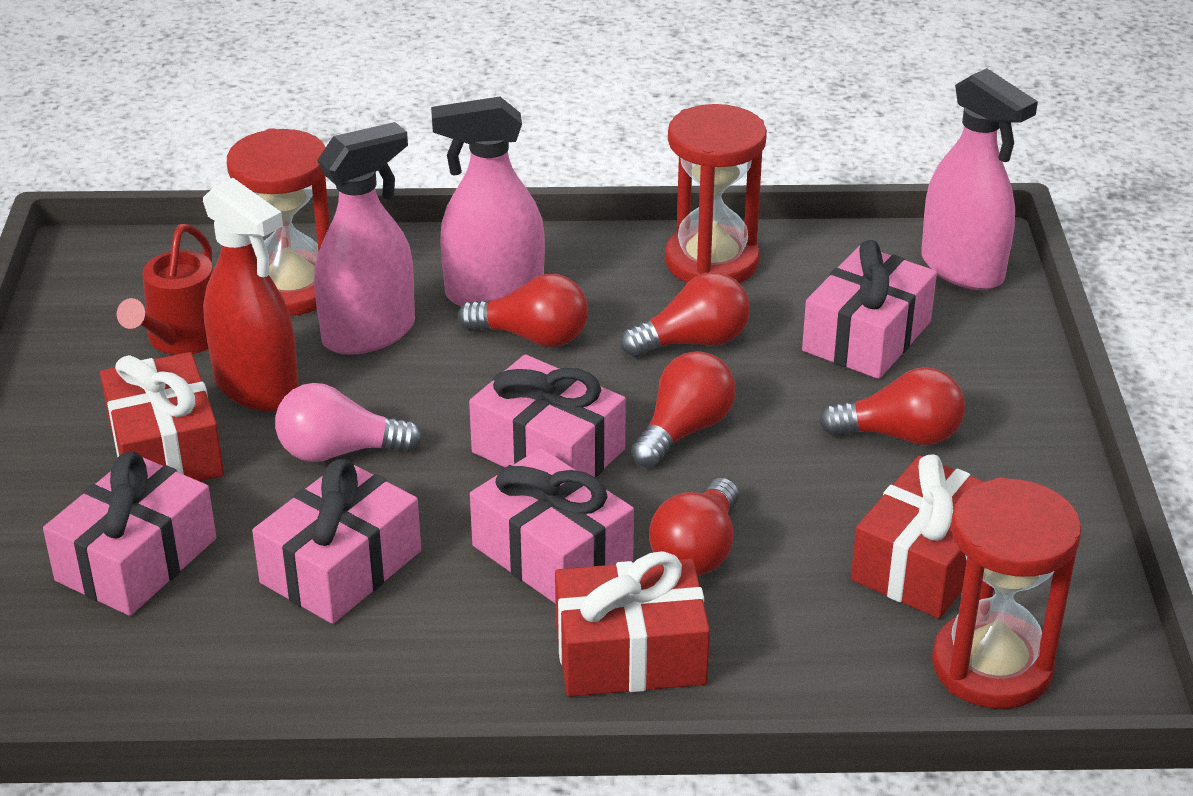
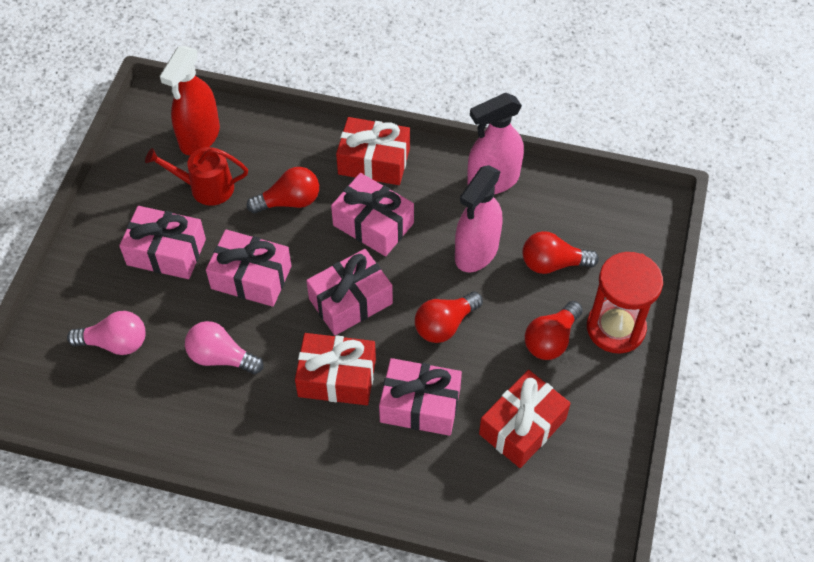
pink light bulb: [275,383,422,462] = 1 -> [67,311,146,355] [185,321,264,374] = 2
pink spray bottle: [314,122,415,355] [431,97,545,307] [921,68,1038,290] = 3 -> [455,165,502,272] [467,93,524,194] = 2
red hourglass: [227,128,330,316] [665,104,767,283] [932,477,1082,709] = 3 -> [587,252,663,354] = 1
red light bulb: [458,274,588,347] [621,272,750,357] [631,351,736,468] [649,478,739,576] [819,367,965,446] = 5 -> [247,167,319,213] [415,292,483,343] [522,231,599,274] [525,301,583,360] = 4

